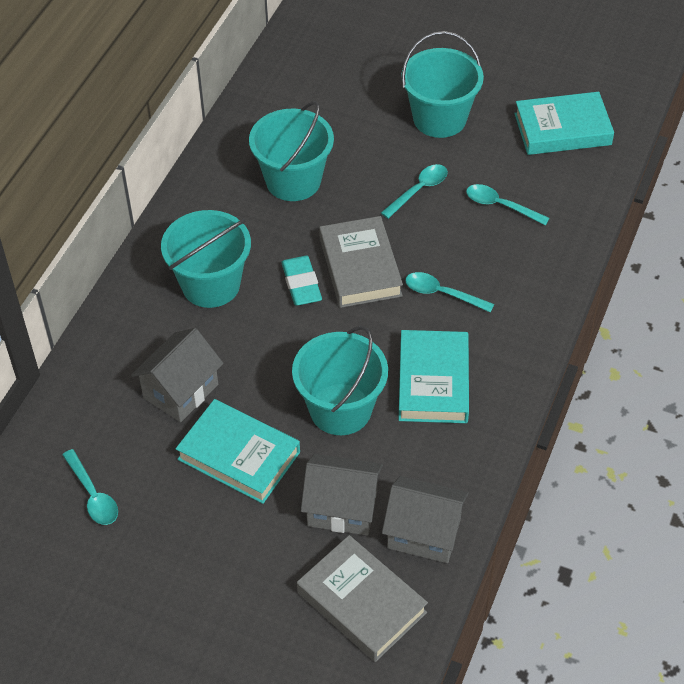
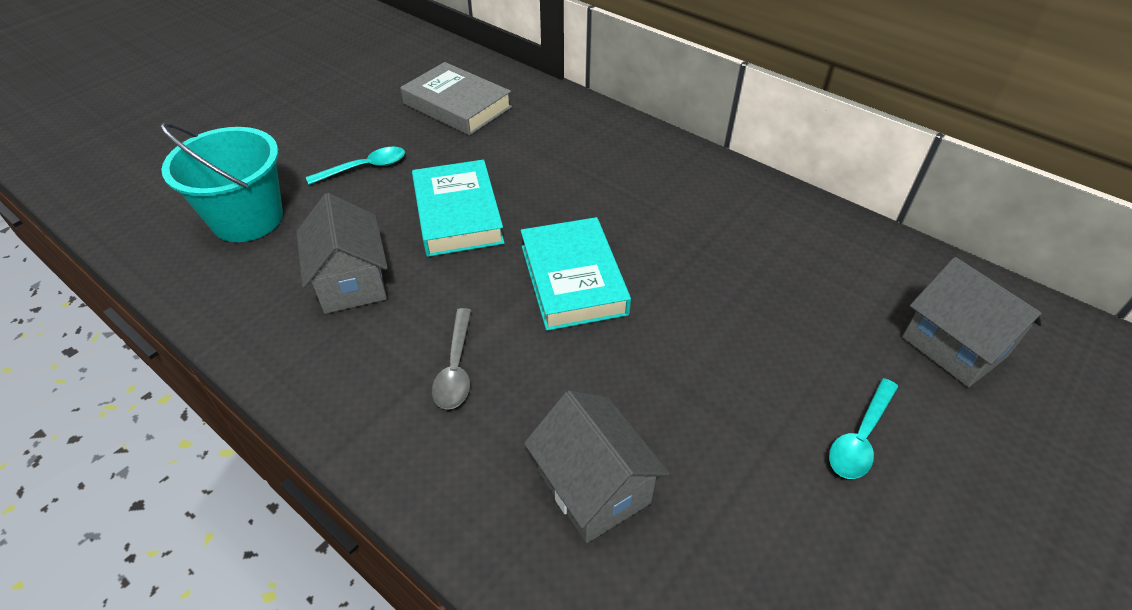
grey book: [297,535,428,662] [319,216,403,308] = 2 -> [400,62,512,136] = 1
grey spoon: none = 0 -> [432,308,472,410] = 1
turquoise book: [176,399,300,504] [399,330,469,423] [514,92,614,155] = 3 -> [412,160,505,257] [521,217,631,331] = 2
turquoise bucket: [161,210,251,308] [249,101,334,201] [292,326,388,435] [401,31,484,138] = 4 -> [160,122,283,242] = 1
turquoise eraser: [281,256,322,306] = 1 -> none = 0
turquoise spoon: [63,449,118,525] [381,164,448,219] [405,272,494,313] [466,184,550,225] = 4 -> [306,147,405,185] [829,378,898,479] = 2

